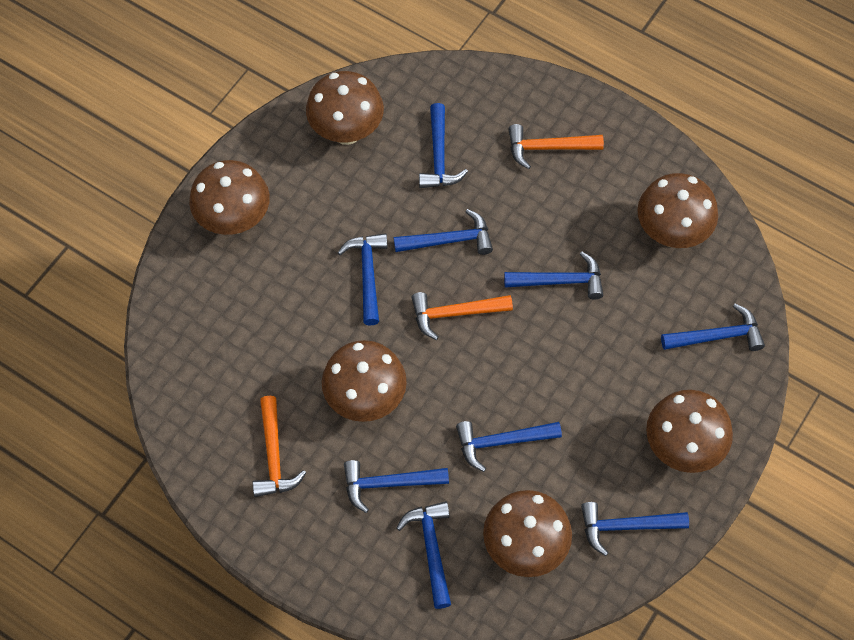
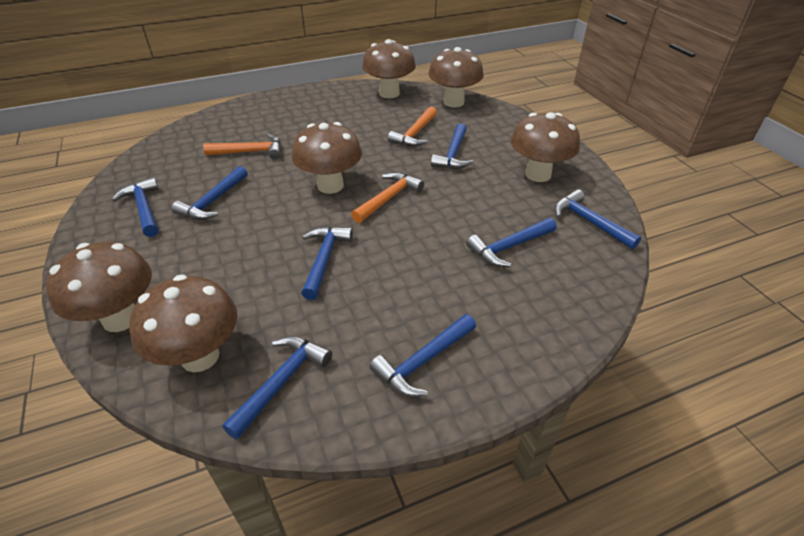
blue hammer: [338,233,388,326] [344,460,449,513] [394,209,493,255] [396,501,451,609] [419,103,468,188] [456,421,562,472] [504,252,603,300] [581,502,689,556] [661,304,765,351] = 9 -> [112,177,159,237] [172,166,248,220] [222,336,332,439] [301,226,353,300] [370,314,476,397] [431,123,473,169] [466,218,556,267] [554,189,641,249] = 8

